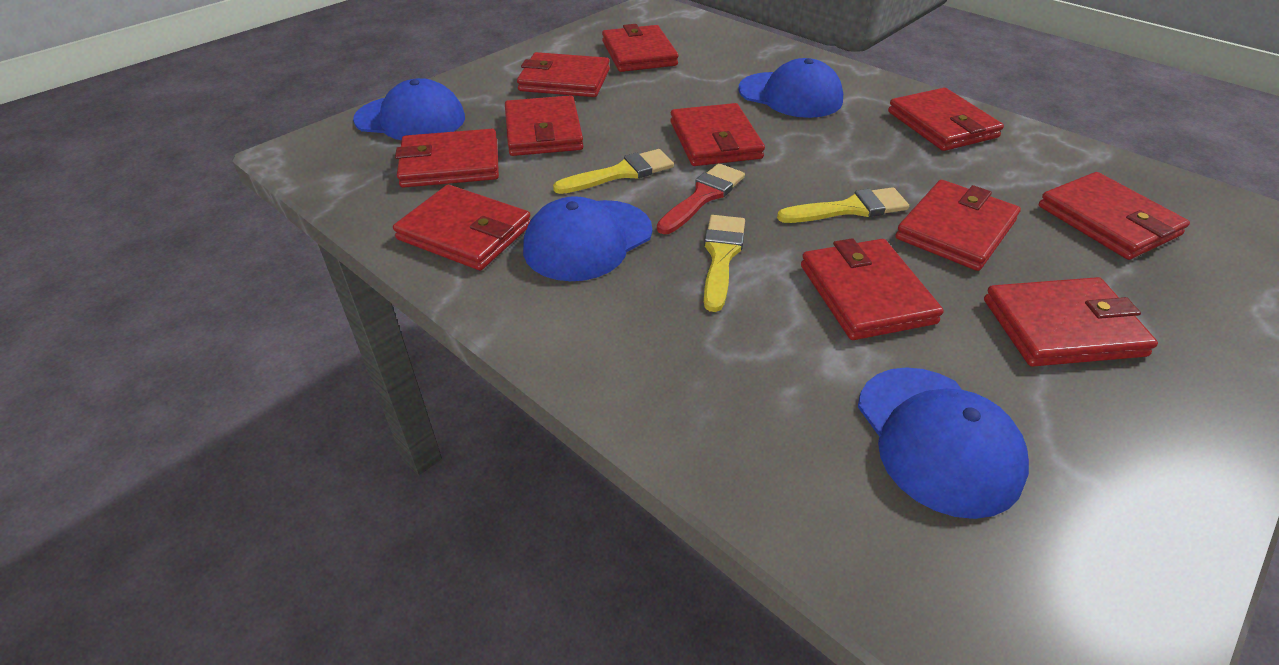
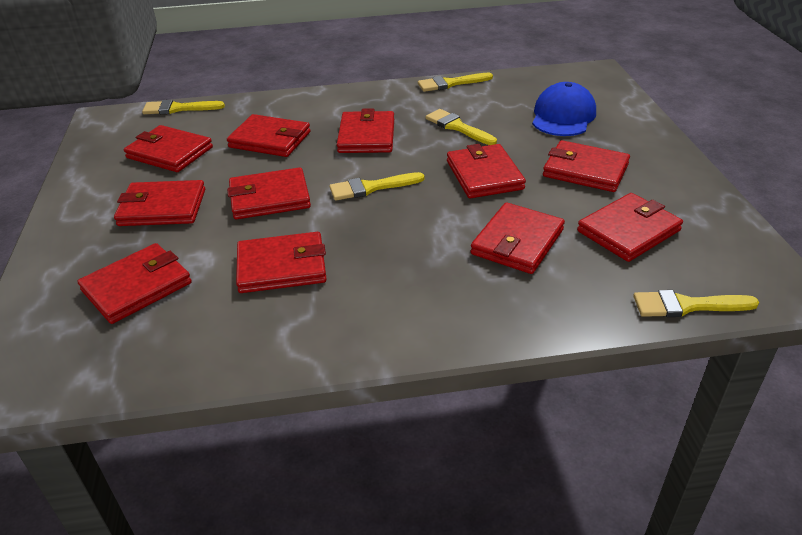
blue cap: [353,78,465,140] [523,196,652,281] [739,58,843,118] [858,367,1029,519] = 4 -> [532,82,596,136] = 1
red brush: [657,163,745,234] = 1 -> none = 0
yellow brush: [553,149,674,194] [704,215,745,312] [777,187,909,223] = 3 -> [142,100,225,114] [329,172,424,200] [418,73,493,92] [425,109,497,145] [633,290,759,317] = 5

